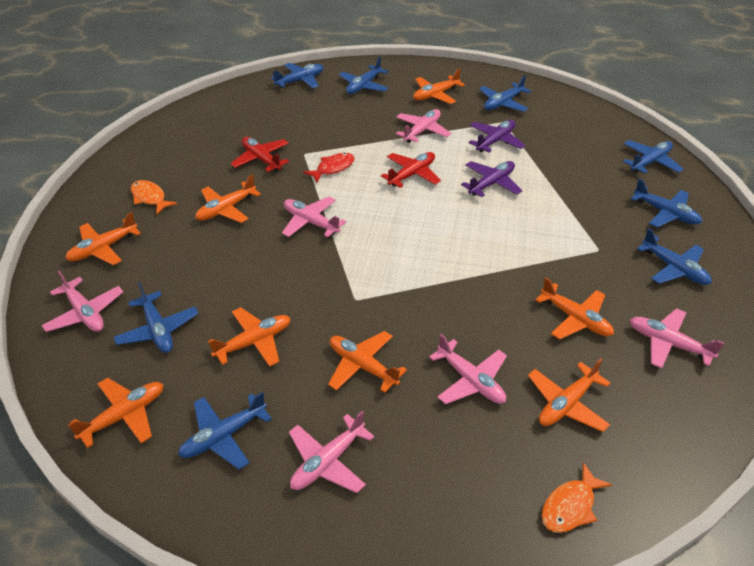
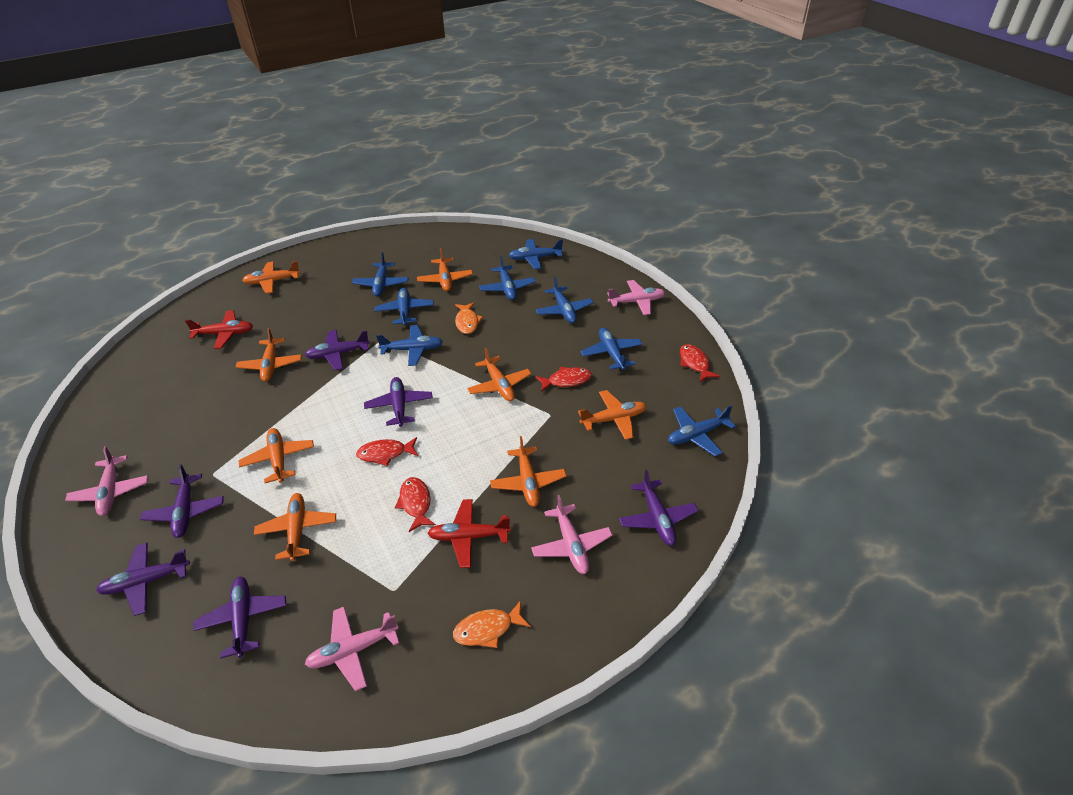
pink plane: [41,271,123,332] [282,196,346,237] [289,411,375,493] [396,109,451,143] [429,334,507,404] [630,308,725,368] = 6 -> [65,446,149,516] [304,607,399,691] [531,495,613,574] [607,280,665,315] = 4
purple plane: [461,161,523,197] [469,120,526,153] = 2 -> [96,543,190,616] [140,464,224,538] [193,577,286,658] [305,330,370,370] [364,377,433,427] [619,470,698,546] = 6
red fish: [303,153,354,182] = 1 -> [356,437,418,466] [395,477,436,532] [536,367,592,392] [680,344,720,382] = 4

